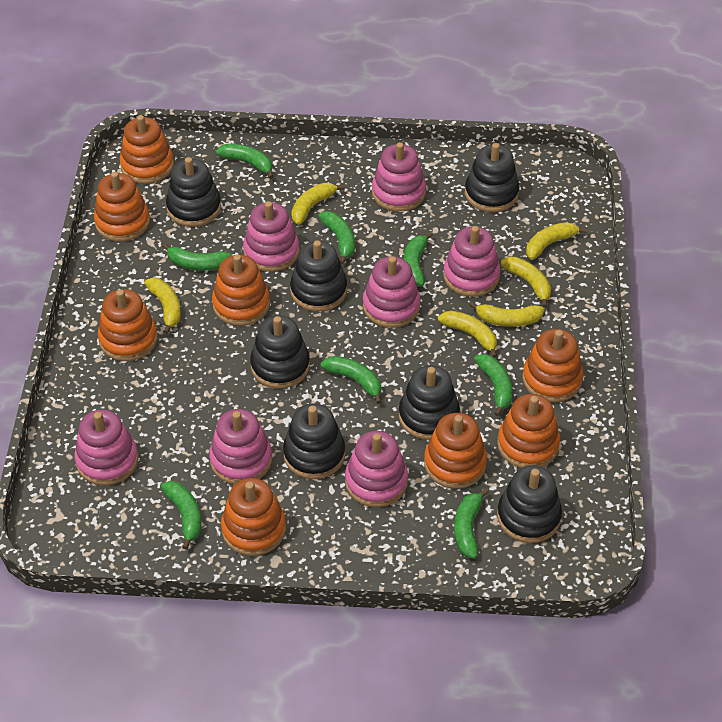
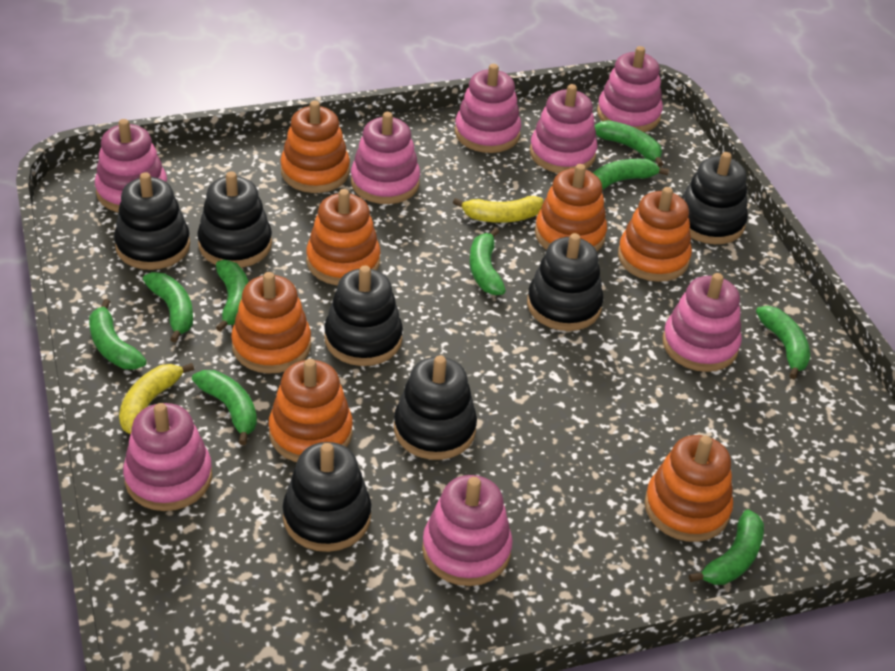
green banana: [161,481,201,550] [162,243,232,270] [216,144,274,179] [319,211,355,264] [321,356,382,404] [404,232,433,286] [454,488,489,559] [474,354,512,416] = 8 -> [89,299,147,370] [143,272,193,343] [192,370,257,445] [216,260,248,332] [470,228,506,295] [593,159,669,190] [594,120,664,167] [689,509,764,585] [756,306,810,379] = 9
orange stacking toy: [94,172,150,242] [98,289,158,361] [120,115,174,184] [212,254,270,326] [221,478,286,556] [424,413,487,489] [497,394,560,468] [523,329,583,402] = 8 -> [231,272,311,374] [269,359,353,462] [280,101,350,193] [306,189,380,285] [535,164,607,251] [618,187,692,282] [645,435,733,542] = 7
pink stacking toy: [75,410,138,486] [209,409,272,484] [243,201,299,272] [345,431,408,507] [363,256,420,328] [372,142,426,212] [443,226,500,297] = 7 -> [95,119,167,212] [123,403,212,511] [351,112,420,204] [422,475,513,586] [455,64,521,153] [530,84,597,173] [597,46,663,132] [663,273,742,372] = 8
yellow banana: [145,278,181,334] [291,183,345,225] [438,310,497,358] [469,301,544,327] [501,257,551,308] [526,222,587,260] = 6 -> [119,363,194,434] [453,196,543,223] = 2

